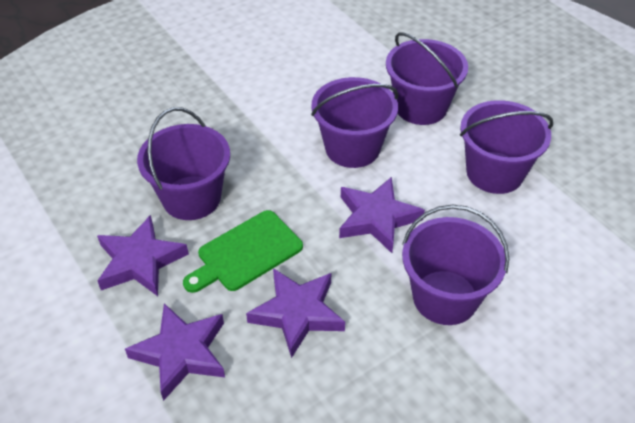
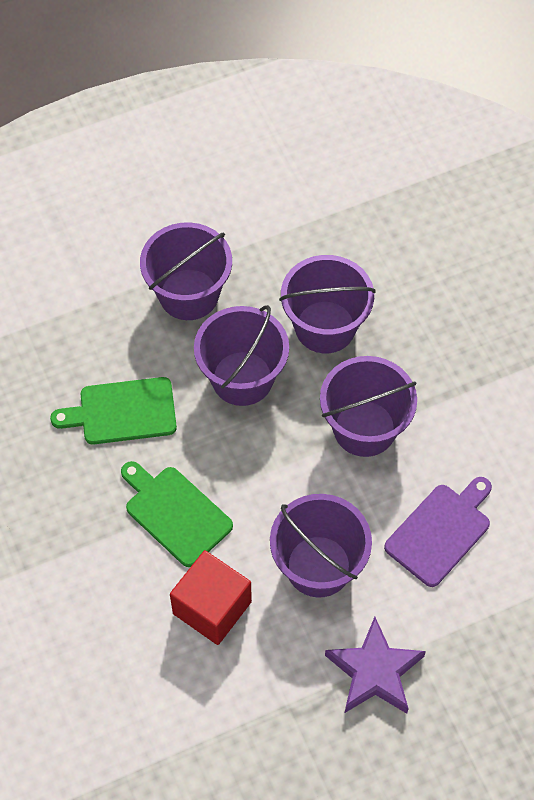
green cutting board: [183,210,303,293] = 1 -> [50,377,177,444] [121,461,233,567] = 2
purple cutting board: none = 0 -> [384,477,492,587] = 1
purple star: [97,215,189,296] [125,303,225,401] [246,268,345,358] [339,177,425,253] = 4 -> [325,617,426,714] = 1
red cube: none = 0 -> [170,550,252,645] = 1

